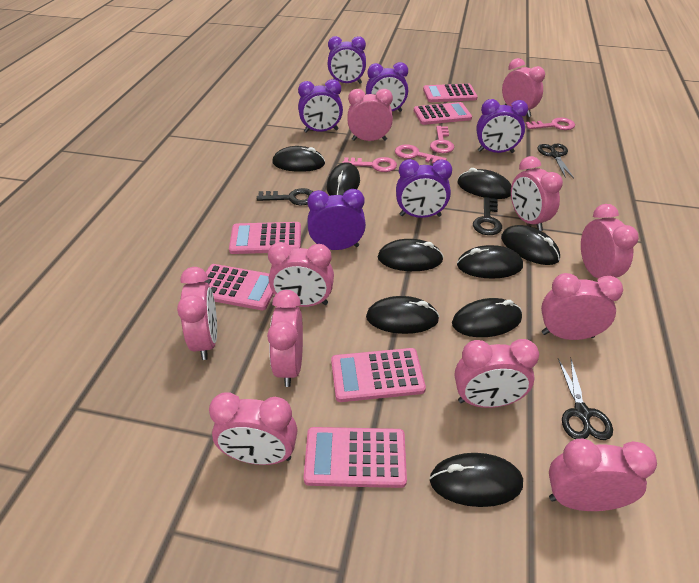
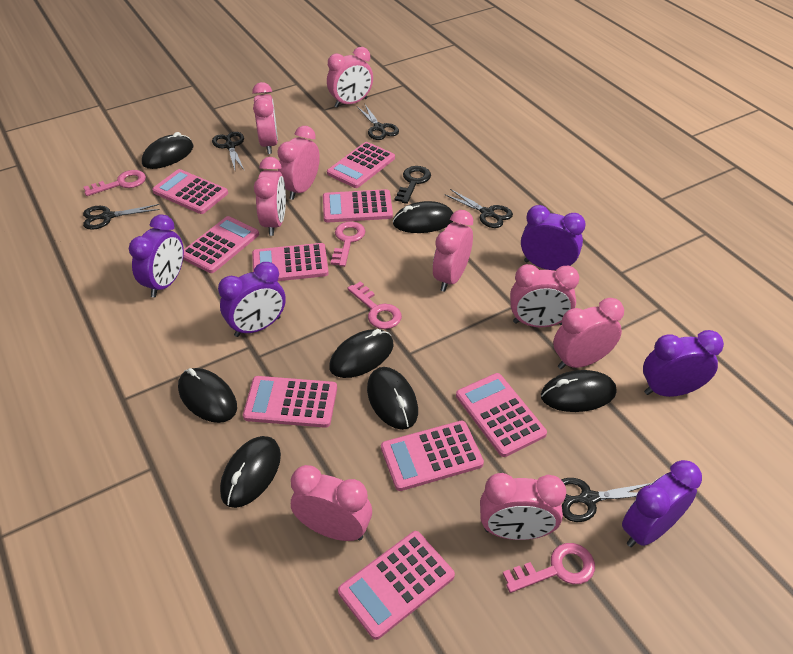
black key: [257,188,313,205] [473,197,502,235] = 2 -> [395,166,431,204] = 1
black mouse: [272,146,325,172] [327,162,360,196] [366,296,440,334] [378,239,444,271] [430,453,523,507] [452,298,522,337] [457,168,511,199] [457,245,523,279] [501,225,560,265] = 9 -> [142,132,193,169] [178,368,237,423] [220,436,281,508] [329,329,394,378] [367,367,418,430] [393,201,453,233] [541,370,616,412] = 7
black scissors: [538,144,574,178] [558,358,613,440] = 2 -> [83,204,160,230] [212,132,244,170] [357,105,399,140] [444,189,513,228] [561,478,652,522] = 5
pink calculator: [202,264,274,310] [229,222,301,254] [304,427,407,488] [331,348,426,402] [414,102,472,125] [423,83,478,102] = 6 -> [152,169,228,214] [183,216,259,273] [243,376,337,428] [252,243,329,281] [323,189,393,223] [327,142,395,188] [338,531,455,640] [381,421,484,491] [456,373,547,457] = 9
pink clock: [177,267,217,360] [209,392,297,465] [267,290,303,387] [268,242,334,307] [348,89,393,141] [454,339,539,408] [502,58,545,117] [511,156,563,231] [541,273,623,340] [549,439,657,511] [581,204,639,278] = 11 -> [252,82,278,154] [254,157,286,236] [277,126,320,200] [291,465,372,541] [327,47,373,108] [433,210,473,292] [480,473,566,540] [510,264,579,327] [553,298,624,369] = 9
purple clock: [298,79,343,133] [307,189,366,250] [328,36,366,84] [366,62,408,112] [396,159,452,218] [476,99,528,153] = 6 -> [129,214,184,297] [218,262,286,337] [521,205,586,270] [622,460,702,547] [643,330,724,397] = 5

